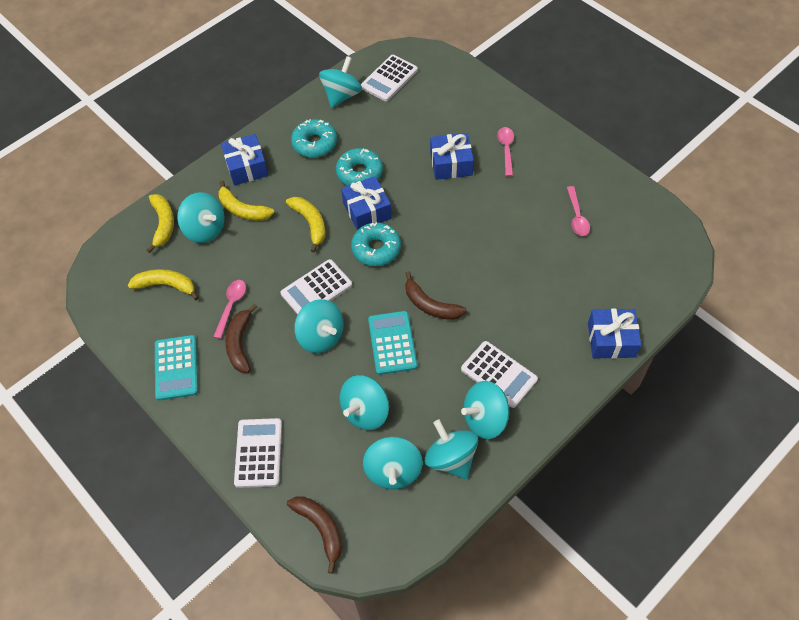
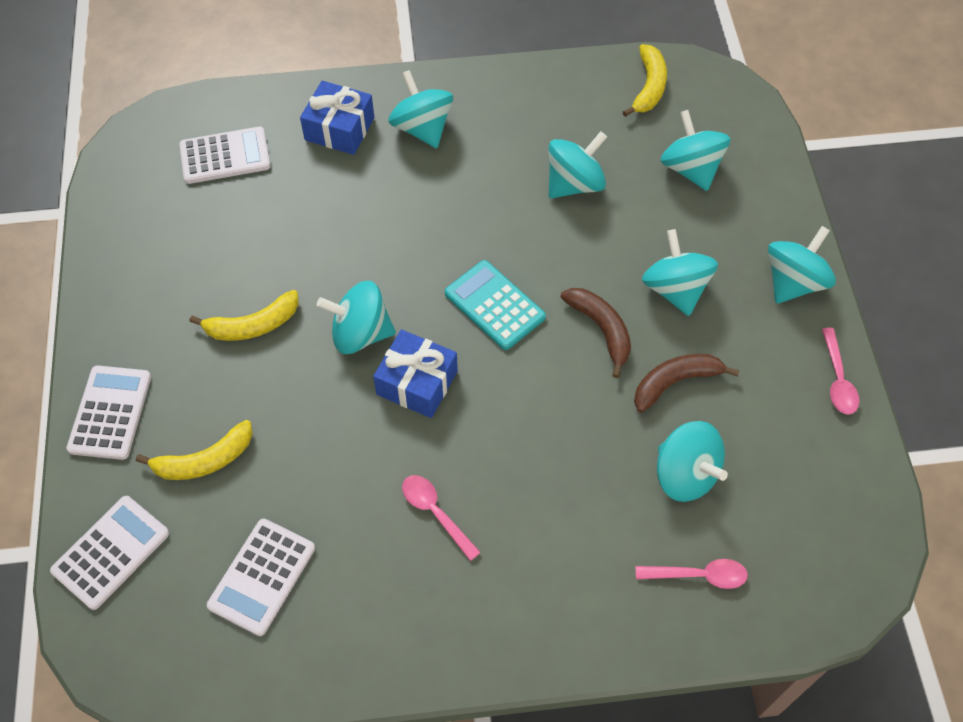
blue gift: [221,134,269,186] [341,176,392,230] [430,133,474,180] [588,309,641,359] = 4 -> [300,81,374,155] [373,330,458,418] = 2
brown banana: [225,304,257,373] [287,496,342,574] [405,271,467,320] = 3 -> [561,288,631,378] [634,354,739,413] = 2
turquoise calculator: [155,335,198,401] [368,311,417,375] = 2 -> [445,260,546,350] = 1
turquoise donut: [291,119,337,158] [336,148,383,186] [351,222,401,266] = 3 -> none = 0
yellow banana: [128,269,199,300] [147,194,174,253] [218,180,274,221] [286,197,325,252] = 4 -> [136,420,253,480] [189,290,299,341] [623,44,667,117] = 3

